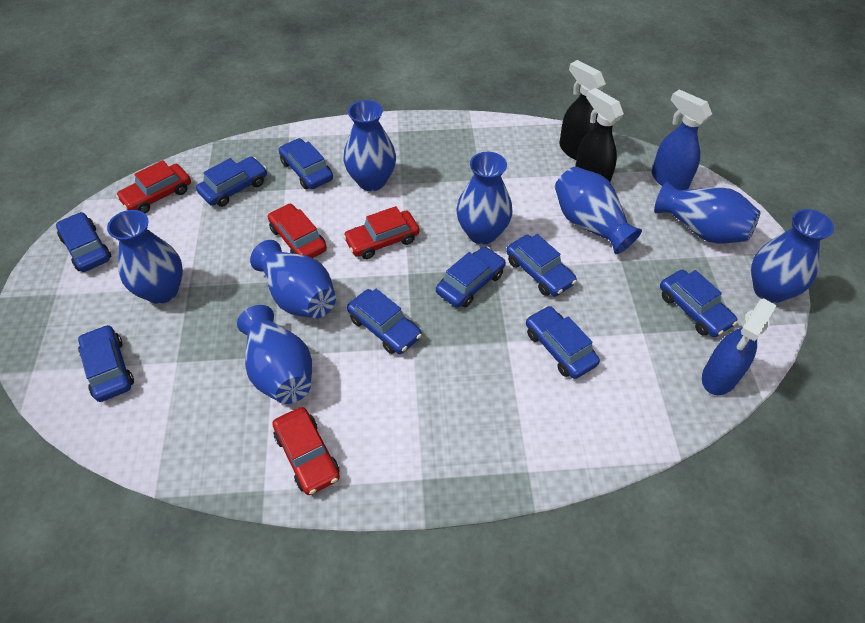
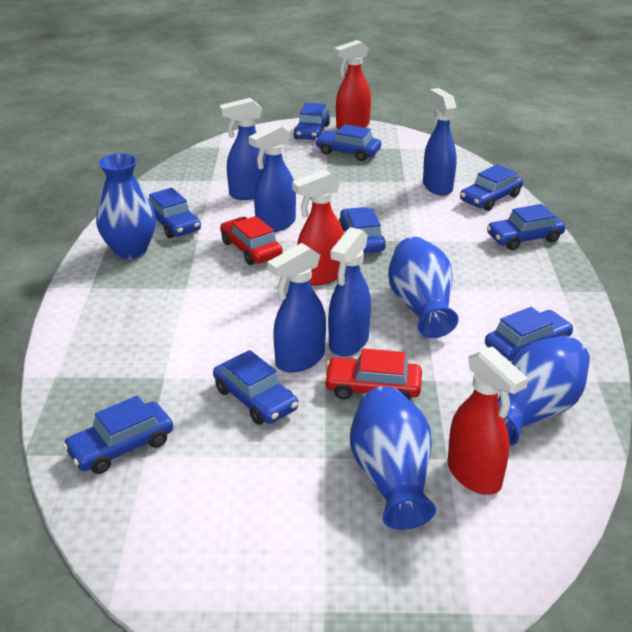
black spray bottle: [559,60,606,160] [575,88,624,182] = 2 -> none = 0
blue spray bottle: [652,89,712,190] [702,298,777,395] = 2 -> [219,98,266,200] [249,124,296,232] [267,243,326,373] [328,227,371,356] [423,88,457,196] = 5
blue vase: [107,210,183,304] [237,305,312,404] [250,240,336,319] [344,100,396,191] [456,152,513,245] [555,167,642,254] [654,181,761,244] [751,209,834,303] = 8 -> [96,153,156,259] [350,386,436,530] [388,237,459,338] [498,335,590,446] = 4
red car: [116,160,191,213] [268,204,327,258] [272,407,340,495] [343,206,419,259] = 4 -> [220,216,283,265] [324,349,422,400] = 2
red spray bottle: none = 0 -> [292,169,344,286] [334,40,371,129] [447,346,528,495] = 3

